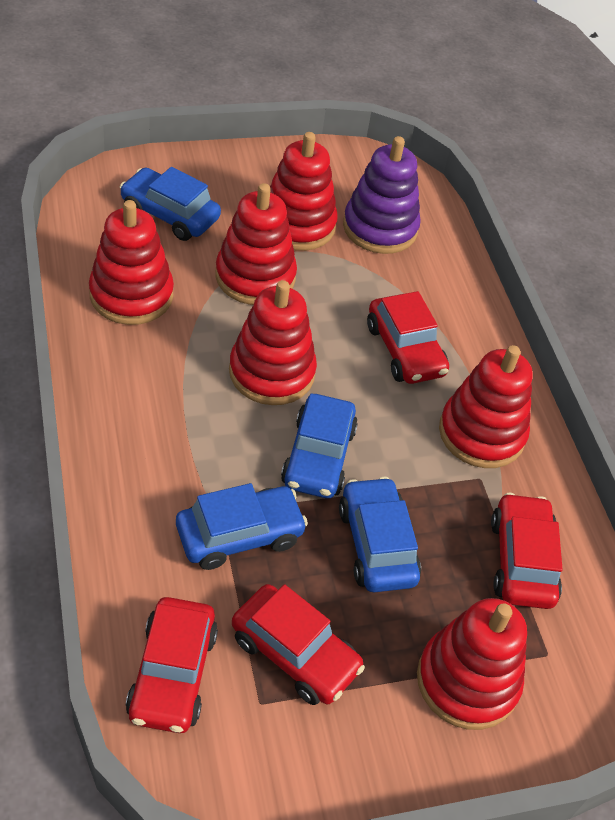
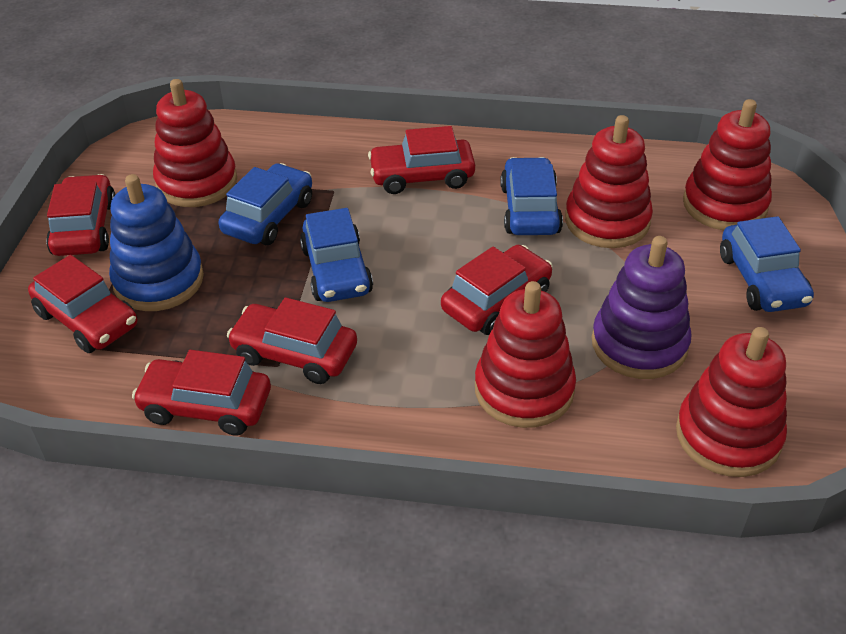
blue stacking toy: none = 0 -> [109,174,204,311] = 1
red car: [126,597,218,733] [232,584,365,705] [367,291,449,384] [491,493,563,609] = 4 -> [28,255,137,353] [46,174,116,256] [132,350,271,435] [227,297,357,384] [368,126,475,194] [441,245,553,335] = 6
red stacking toy: [89,200,174,325] [215,183,297,305] [229,280,317,405] [270,132,338,251] [417,598,527,730] [439,345,533,468] = 6 -> [153,79,237,207] [475,281,576,428] [565,115,653,248] [676,327,787,477] [683,99,772,230] = 5

